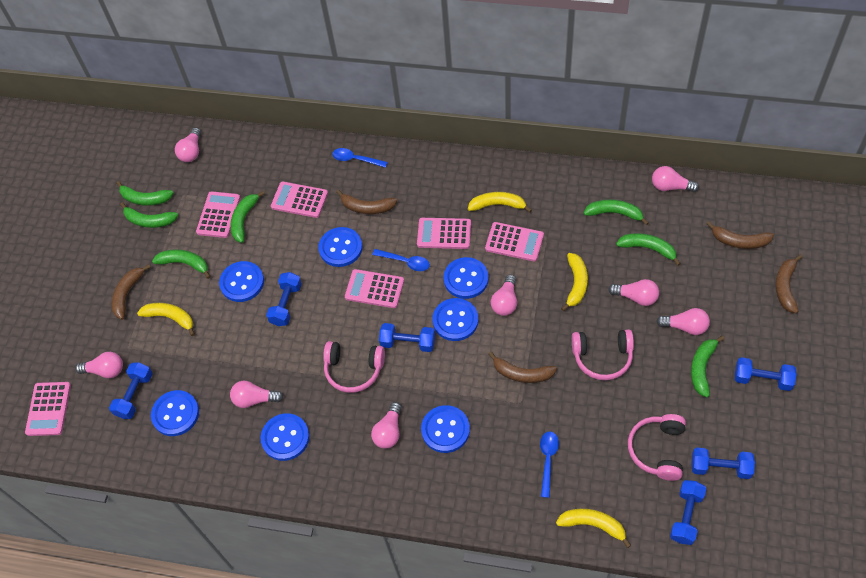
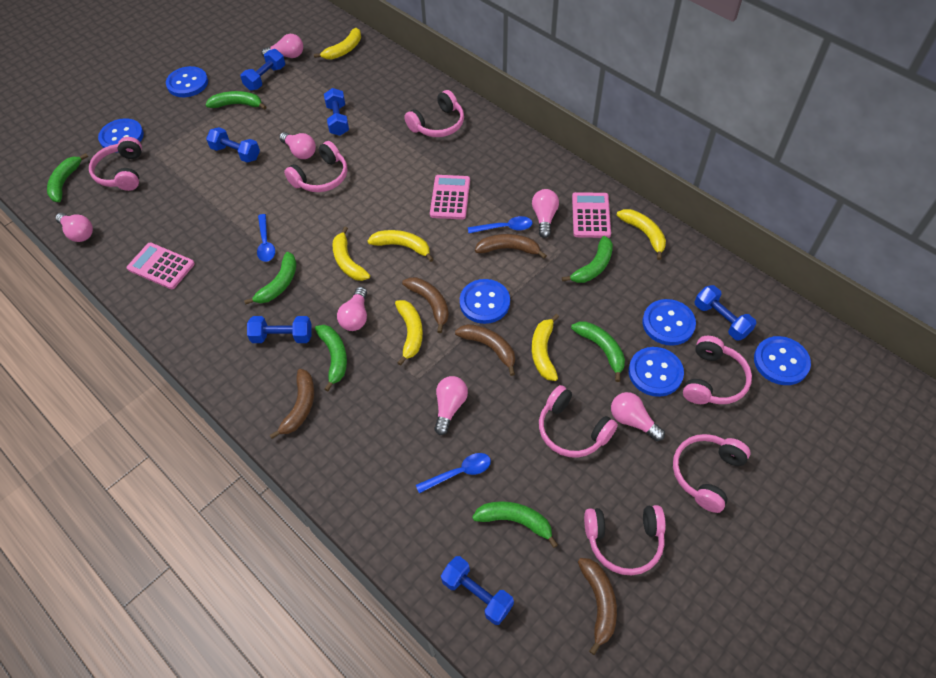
blue button: [151,390,199,436] [219,261,264,302] [260,413,310,461] [318,227,363,267] [421,405,470,453] [432,298,478,341] [444,257,489,299] = 7 -> [98,118,144,148] [166,66,208,97] [460,279,510,324] [629,347,684,397] [643,299,696,346] [754,336,811,385] = 6
pink calculator: [25,382,71,436] [196,191,240,238] [271,181,328,218] [345,269,404,308] [417,218,471,249] [485,222,544,261] = 6 -> [127,242,195,289] [430,175,470,219] [572,192,611,238] = 3
pink headphones: [323,341,385,393] [572,329,634,380] [628,414,686,481] = 3 -> [89,137,142,191] [284,141,347,192] [404,90,464,137] [539,385,618,458] [584,505,666,575] [673,434,751,513] [683,336,752,404] = 7
pink light bulb: [75,352,123,378] [175,127,201,162] [230,381,283,408] [371,402,402,449] [491,274,517,316] [608,279,659,306] [652,166,699,192] [656,308,710,335] = 8 -> [56,213,93,242] [261,34,303,58] [279,132,316,159] [337,287,367,331] [434,376,468,435] [532,189,559,238] [611,392,665,441] = 7
yellow banana: [137,303,195,336] [468,192,532,212] [556,509,631,548] [561,253,588,311] = 4 -> [314,28,361,60] [332,226,370,281] [368,230,434,262] [395,300,423,366] [532,314,559,381] [616,209,666,260] = 6

